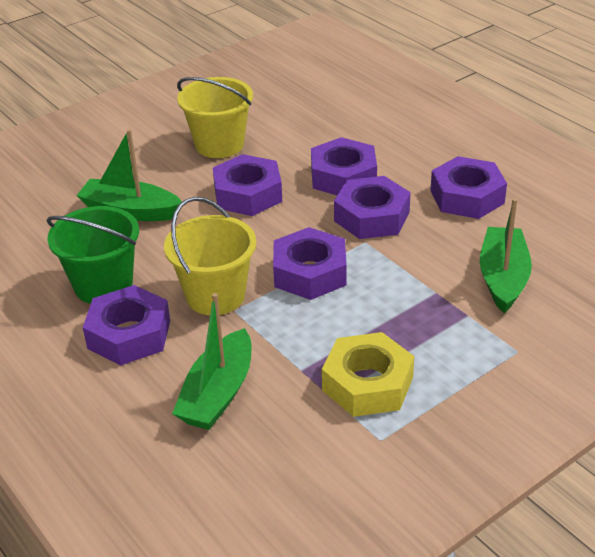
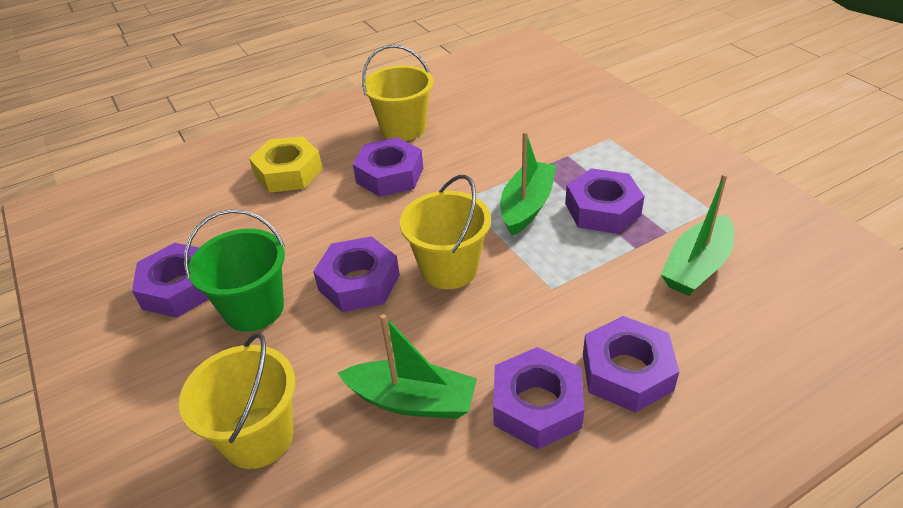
yellow bucket: [164,197,256,315] [177,77,253,158] = 2 -> [179,333,295,469] [362,44,433,141] [400,175,491,289] = 3

